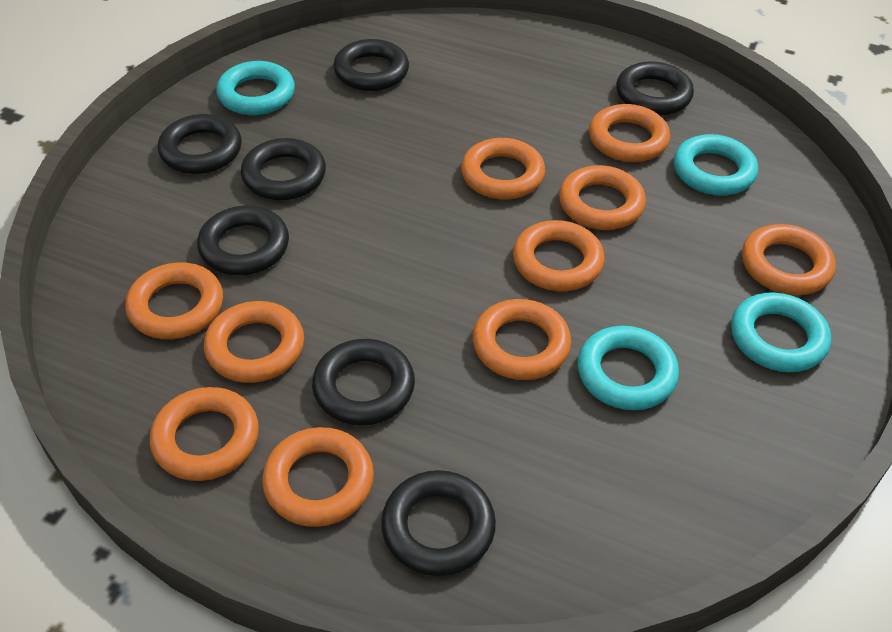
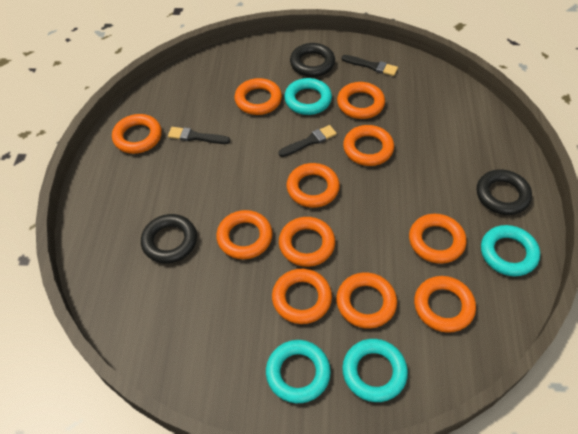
black brush: none = 0 -> [168,127,230,144] [278,125,337,157] [341,55,398,76] = 3
black ring: [158,114,242,174] [197,206,289,275] [241,138,326,200] [312,339,415,426] [333,39,409,91] [381,470,496,576] [616,61,694,115] = 7 -> [141,214,197,264] [290,43,335,77] [477,169,532,215] = 3
orange ring: [125,262,223,339] [150,387,259,481] [204,301,304,383] [262,427,374,527] [461,138,545,200] [473,299,571,380] [513,220,605,291] [559,165,646,230] [589,104,670,162] [742,224,836,295] = 10 -> [112,114,162,154] [216,210,273,259] [234,78,282,115] [272,269,332,324] [279,217,335,267] [287,163,340,208] [336,272,397,329] [337,82,385,119] [343,125,394,166] [409,214,467,264] [414,276,476,333] = 11

